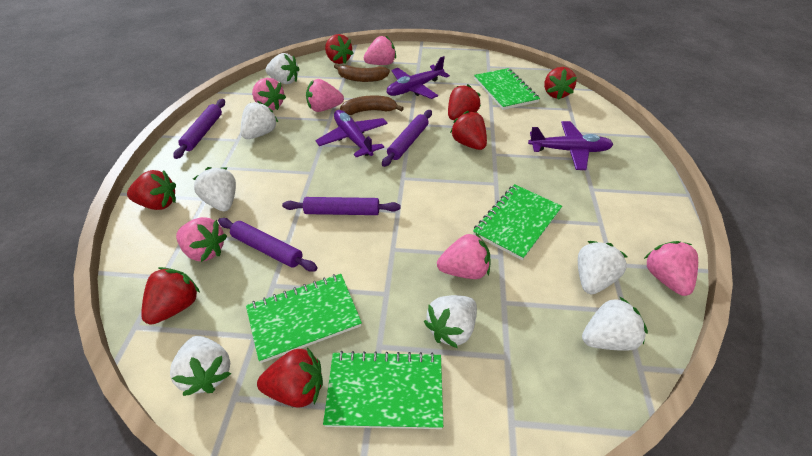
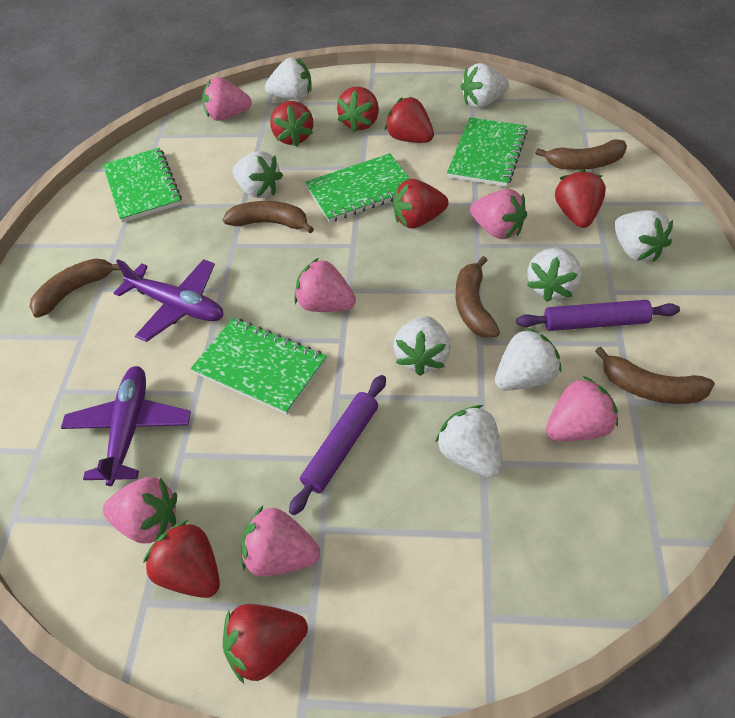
brown banana: [334,64,390,82] [340,95,404,115] = 2 -> [29,259,121,318] [222,201,314,233] [455,256,500,338] [535,139,627,170] [595,347,715,404] = 5
purple plane: [315,110,388,157] [387,56,450,99] [528,121,614,170] = 3 -> [61,366,191,486] [114,259,223,342] = 2
purple rolling pin: [173,99,225,159] [218,218,318,272] [282,197,400,215] [382,110,432,167] = 4 -> [289,375,386,515] [516,300,680,331] = 2
white strawberry: [170,336,231,396] [193,167,236,211] [241,101,278,139] [265,53,300,84] [424,295,477,348] [578,241,628,294] [582,297,648,351] = 7 -> [233,151,283,198] [265,58,312,100] [393,316,451,376] [435,405,502,478] [460,63,509,108] [495,327,561,391] [527,247,582,302] [614,210,673,262] = 8

